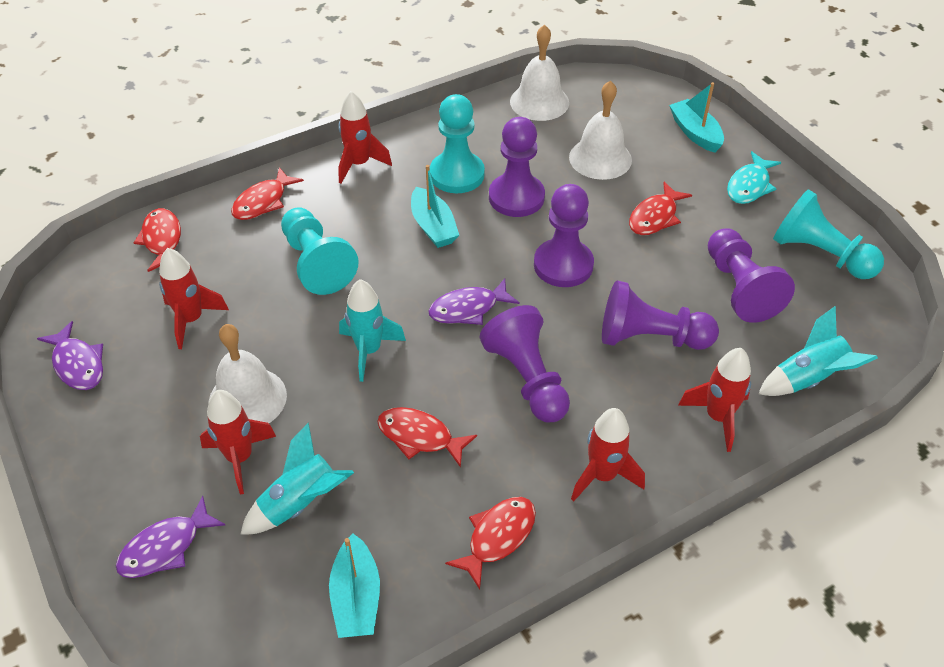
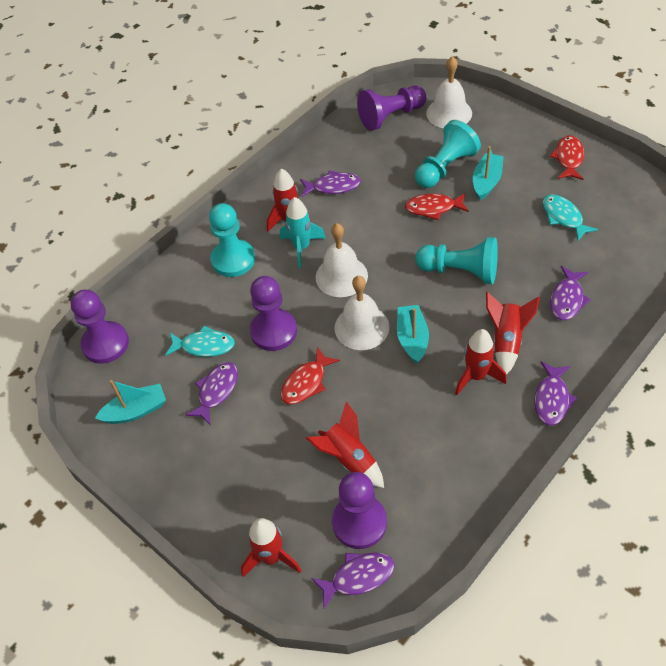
purple fish: [37,321,103,390] [116,496,225,578] [428,278,520,325] = 3 -> [185,362,238,425] [300,170,361,197] [311,553,395,609] [534,361,577,426] [550,266,591,320] = 5
purple pawn: [480,305,570,422] [489,117,545,217] [534,184,594,287] [602,280,719,350] [708,228,795,323] = 5 -> [71,290,129,364] [250,276,297,351] [332,472,387,549] [357,86,426,131] = 4
red fish: [134,208,181,272] [231,167,304,220] [377,407,477,468] [445,497,536,589] [629,182,692,235] = 5 -> [281,347,340,404] [405,193,469,220] [550,135,584,180] = 3
turquoise fish: [727,151,781,204] = 1 -> [165,325,235,357] [542,194,598,241] = 2
turquoise rocket: [240,422,354,535] [339,279,406,382] [758,306,878,396] = 3 -> [280,197,326,268] = 1

